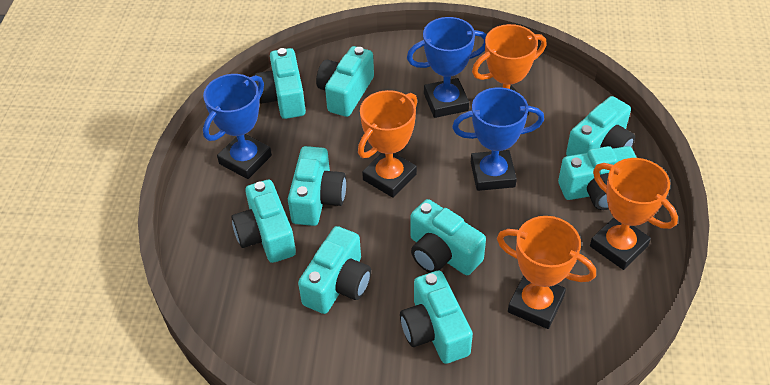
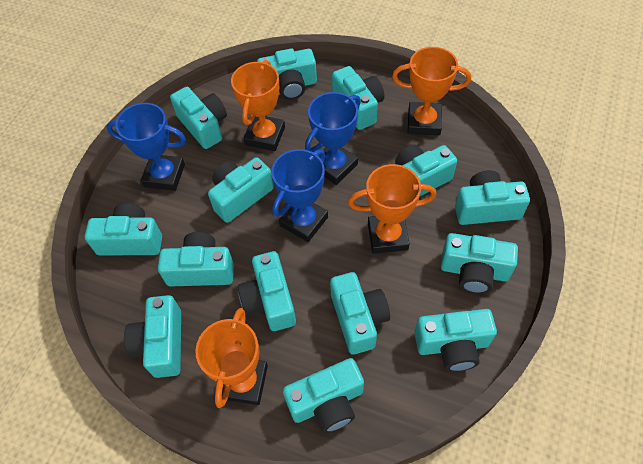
turquoise camera: [231,180,296,263] [254,48,306,119] [288,146,346,226] [298,226,371,314] [316,46,374,117] [400,271,473,364] [410,199,486,275] [558,146,637,210] [566,96,635,156] = 9 -> [85,203,162,256] [124,295,181,378] [158,232,234,287] [170,87,227,149] [208,157,274,223] [238,251,296,331] [257,49,317,100] [283,358,364,433] [330,272,390,355] [332,66,384,130] [395,145,457,197] [414,309,497,372] [441,233,518,294] [455,170,530,225] = 14

